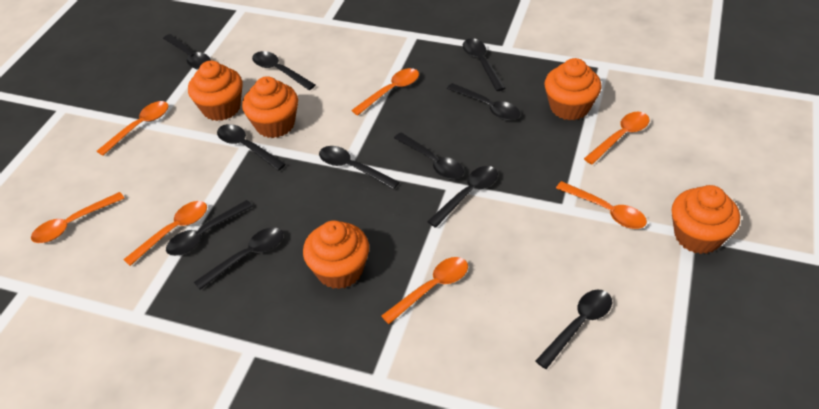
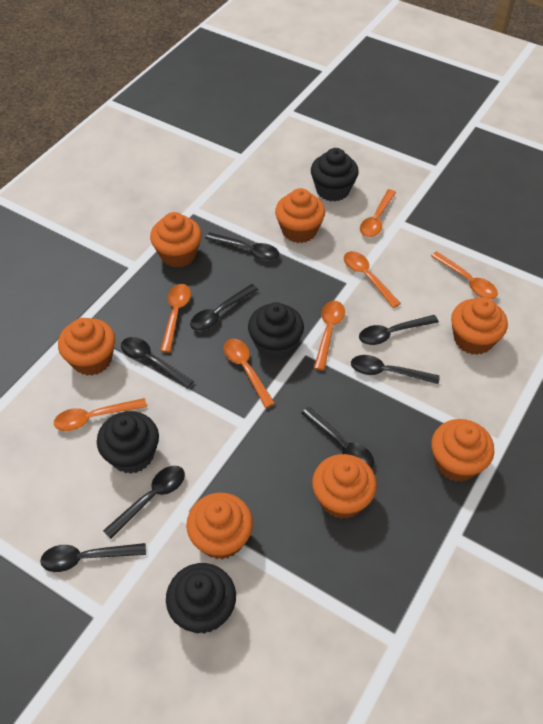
black cupcake: none = 0 -> [97,411,159,474] [166,563,236,634] [248,302,304,360] [311,148,359,202] = 4
black spoon: [163,34,211,70] [166,200,253,256] [194,227,283,290] [217,124,286,171] [252,51,315,90] [319,146,399,189] [394,133,464,180] [427,166,498,228] [447,83,520,120] [463,38,506,91] [536,289,612,369] = 11 -> [40,543,146,572] [103,466,185,539] [121,337,194,389] [190,284,258,331] [205,232,279,261] [301,407,374,469] [351,355,440,384] [359,315,439,345] = 8
orange cupcake: [188,60,243,121] [242,76,298,138] [303,220,369,289] [544,58,601,120] [672,185,740,254] = 5 -> [58,318,115,375] [150,212,202,268] [186,493,253,560] [275,188,325,243] [312,454,377,519] [431,419,494,482] [451,297,508,355] = 7

